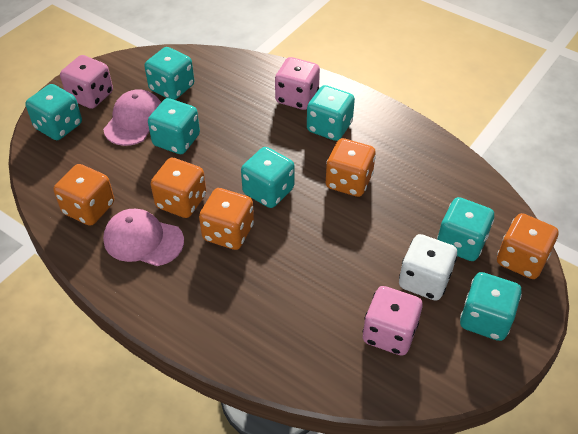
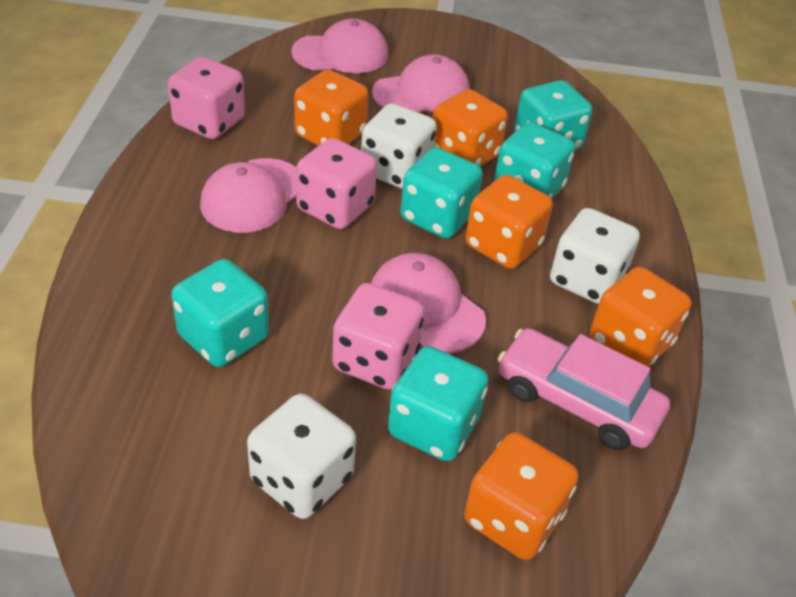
pink cap: [103,89,161,146] [103,209,184,266] = 2 -> [200,158,296,233] [291,18,388,73] [371,253,486,353] [372,54,470,112] = 4
pink car: none = 0 -> [497,328,670,451] = 1
turquoise dice: [25,84,82,140] [144,47,194,100] [148,98,200,154] [241,147,295,208] [307,85,355,141] [437,197,494,261] [460,272,522,341] = 7 -> [171,259,269,367] [388,346,488,461] [400,148,483,239] [494,122,575,199] [514,80,592,151] = 5
white dice: [399,234,457,301] = 1 -> [247,393,356,519] [361,103,437,189] [550,208,640,304] = 3

